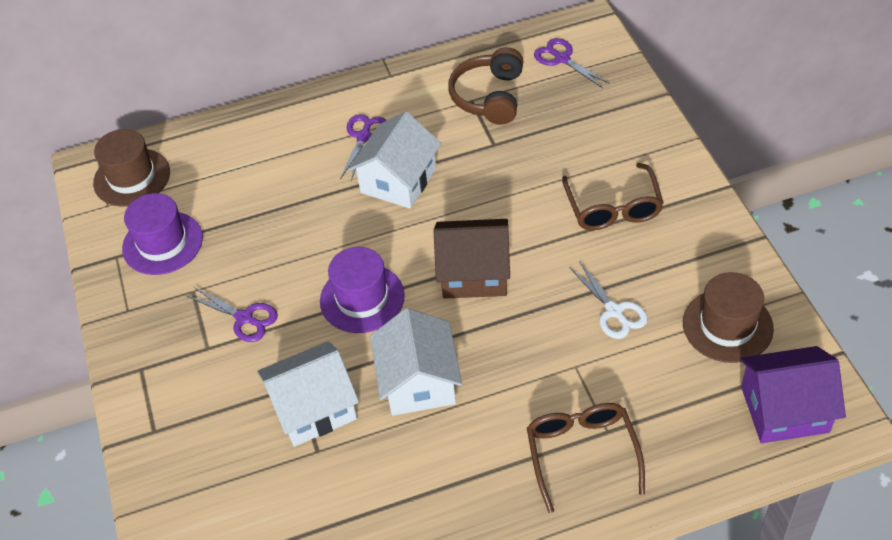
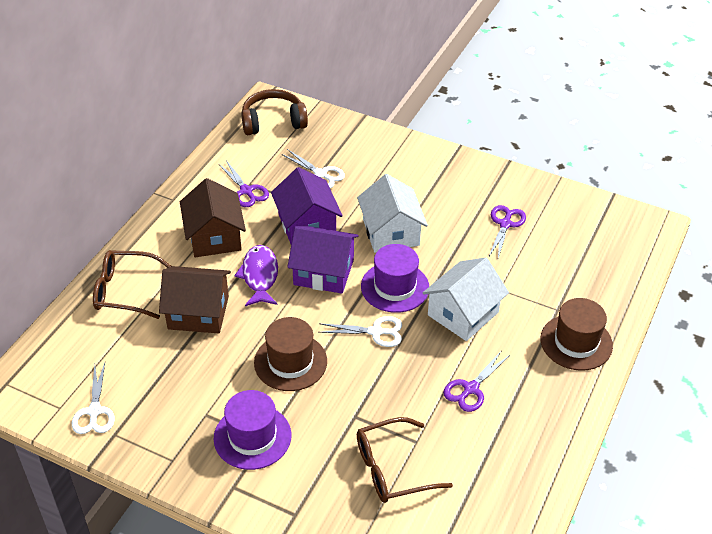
brown house: [434,219,510,299] = 1 -> [159,266,231,334] [180,178,246,257] = 2
purple fish: none = 0 -> [234,245,278,306] = 1
purple house: [740,346,846,443] = 1 -> [271,167,343,244] [287,225,359,294] = 2
white house: [257,341,359,447] [348,112,441,209] [370,308,462,416] = 3 -> [357,174,428,253] [423,257,509,341] = 2
white scissors: [569,261,648,339] = 1 -> [72,363,115,434] [281,149,345,188] [318,316,402,347] = 3

